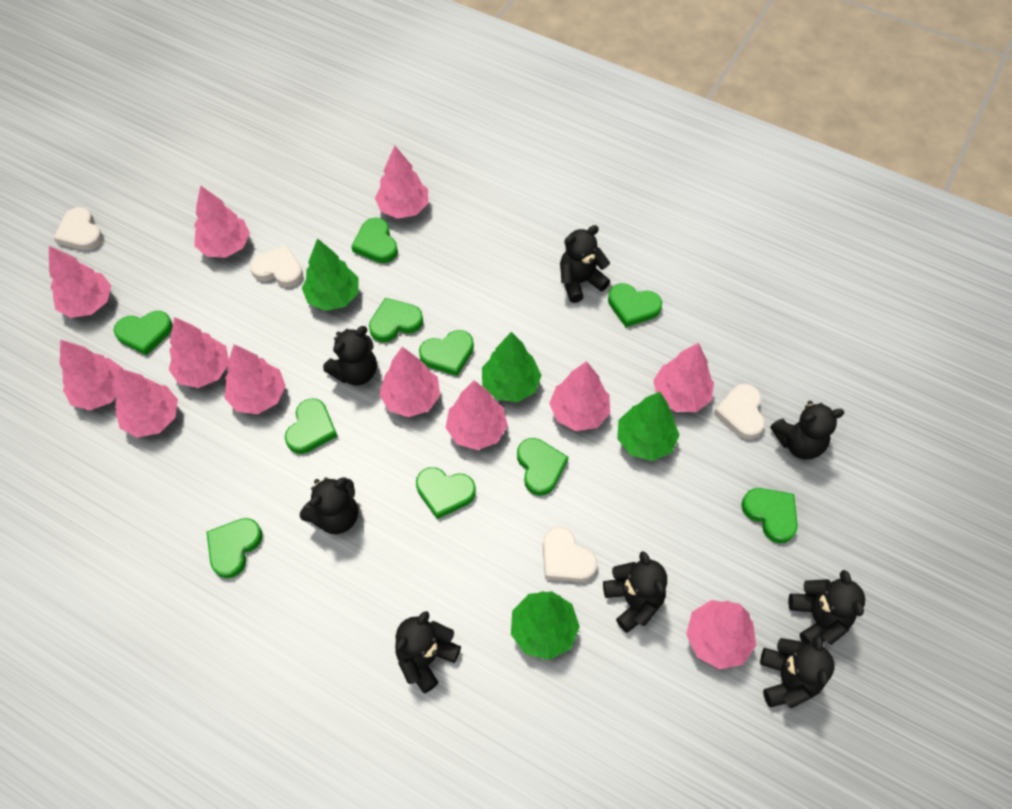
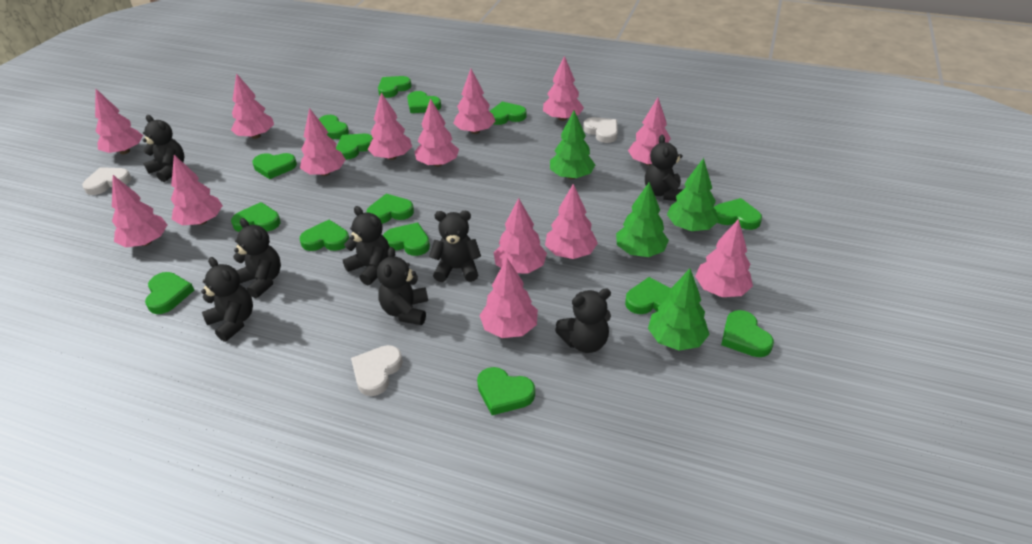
green heart: [114,311,173,356] [207,518,263,578] [285,398,337,454] [351,218,398,263] [369,298,423,343] [416,467,476,519] [419,330,474,376] [517,438,568,496] [608,283,662,327] [741,488,798,543] = 10 -> [145,272,194,314] [231,202,280,232] [252,153,297,179] [300,220,349,251] [319,115,349,139] [336,134,373,160] [367,194,414,224] [378,76,411,98] [383,222,430,256] [407,91,441,113] [477,367,535,415] [490,102,527,125] [625,277,671,314] [714,198,762,230] [721,310,774,357] = 15
pink tree: [49,246,111,318] [60,340,123,410] [114,368,178,438] [169,317,229,388] [194,185,250,258] [225,344,286,414] [375,146,428,219] [379,347,440,417] [446,381,508,450] [549,361,610,431] [653,343,714,412] [686,600,756,669] = 12 -> [95,89,143,154] [112,175,167,247] [171,155,223,225] [231,73,274,139] [300,108,346,176] [368,93,412,160] [414,99,459,167] [454,69,496,134] [479,258,538,338] [493,198,547,273] [543,56,584,121] [545,184,598,259] [628,98,671,166] [695,219,753,297] = 14
white heart: [54,207,103,251] [250,245,303,287] [543,526,598,582] [714,384,765,439] = 4 -> [82,167,131,195] [351,345,403,396] [583,117,618,143] = 3

